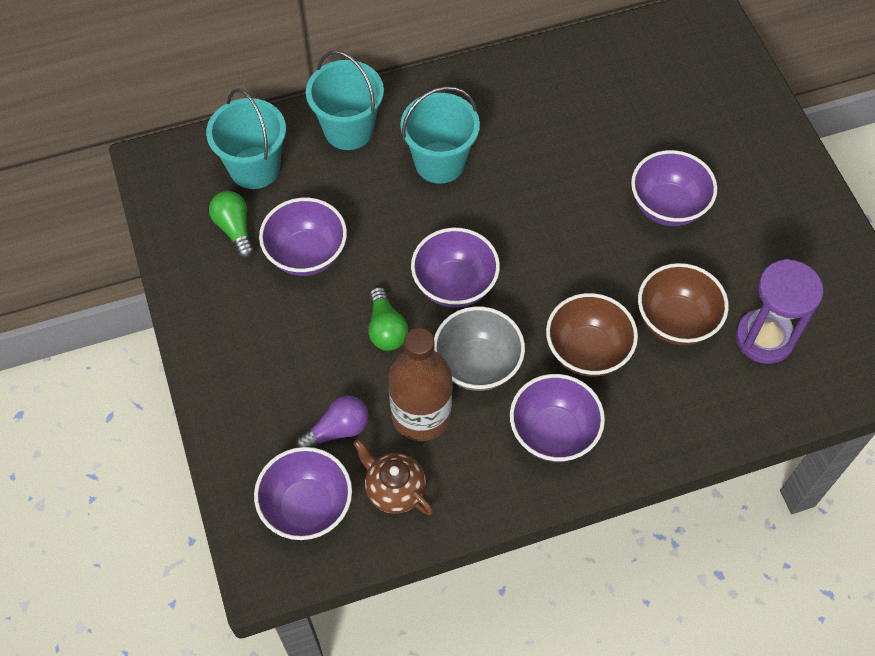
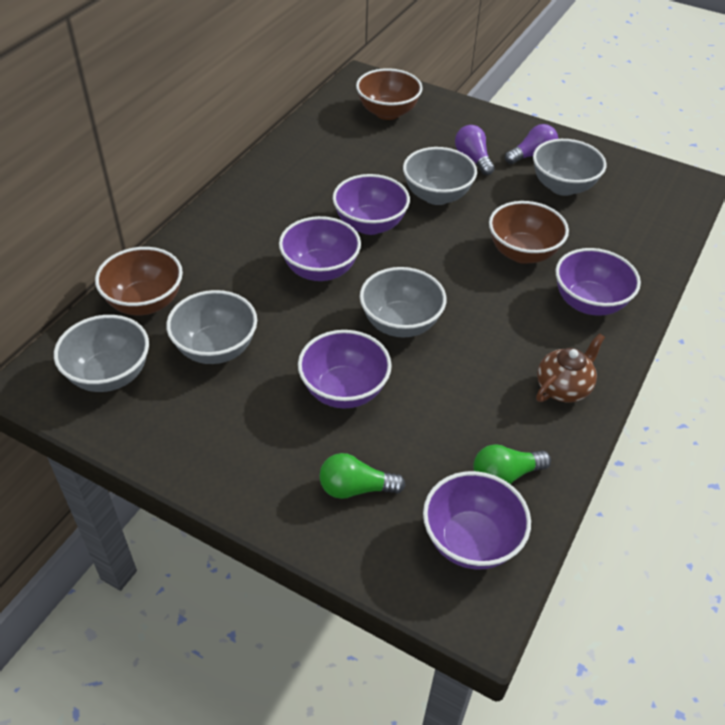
brown bottle: [389,328,452,441] = 1 -> none = 0
brown bowl: [546,293,638,377] [638,263,729,345] = 2 -> [95,247,183,315] [356,68,423,120] [489,201,569,264] = 3
grey bowl: [434,307,525,391] = 1 -> [54,315,149,392] [166,290,257,364] [360,267,446,338] [403,147,477,205] [533,139,607,196] = 5
purple hourglass: [736,259,823,364] = 1 -> none = 0
purple light bulb: [295,396,369,448] = 1 -> [455,125,495,175] [505,124,558,164] = 2
turquoise bucket: [206,88,286,189] [306,50,384,150] [400,86,480,184] = 3 -> none = 0

